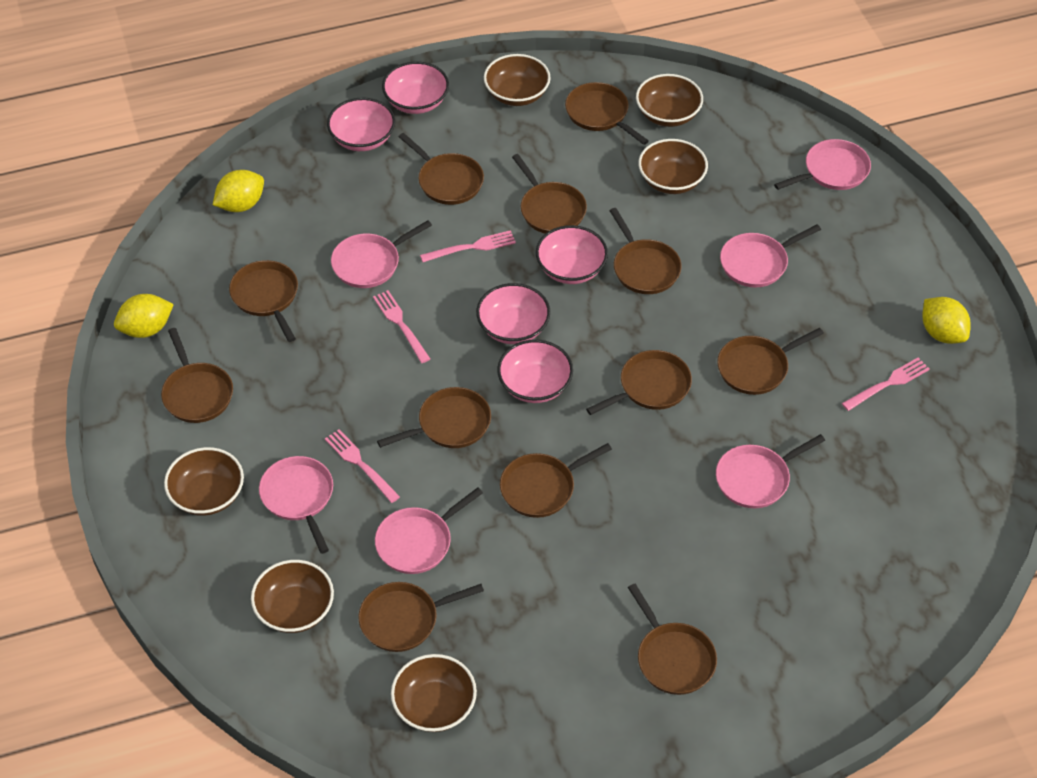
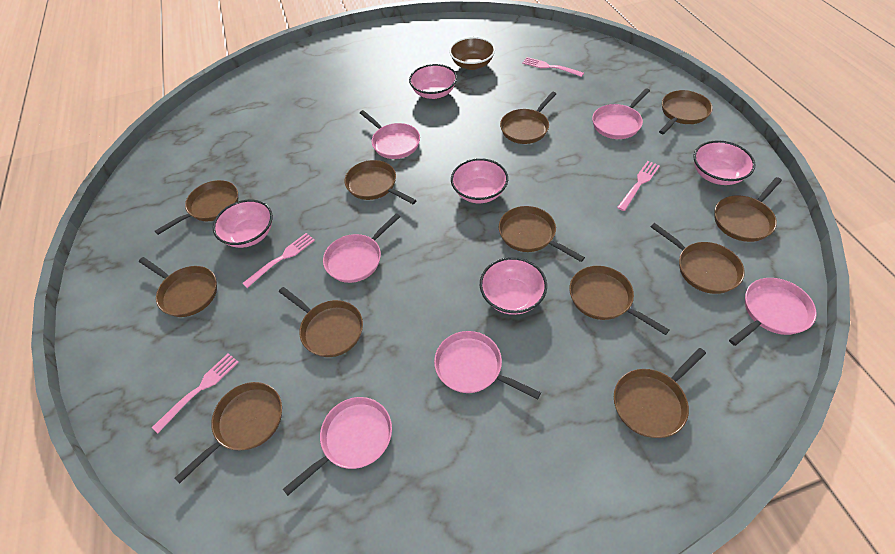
brown bowl: [164,447,244,516] [251,560,334,633] [391,654,477,732] [484,54,551,106] [636,74,703,127] [638,139,708,194] = 6 -> [449,37,495,70] = 1
yellow lemon: [114,294,174,338] [213,170,264,212] [922,297,971,344] = 3 -> none = 0

